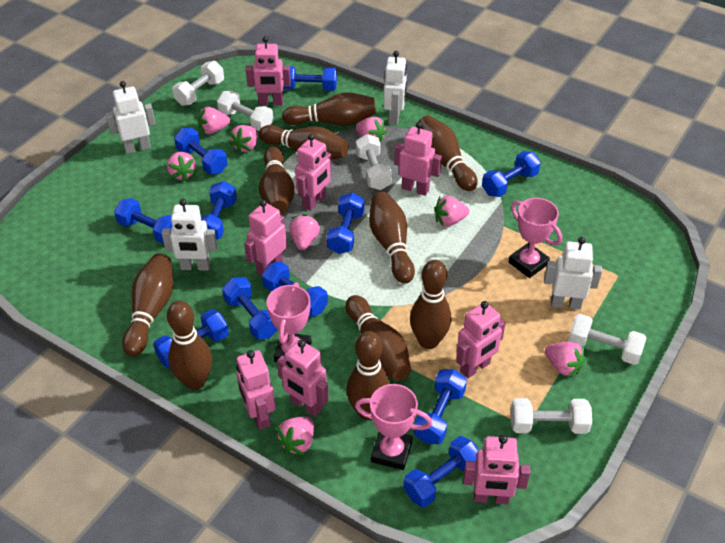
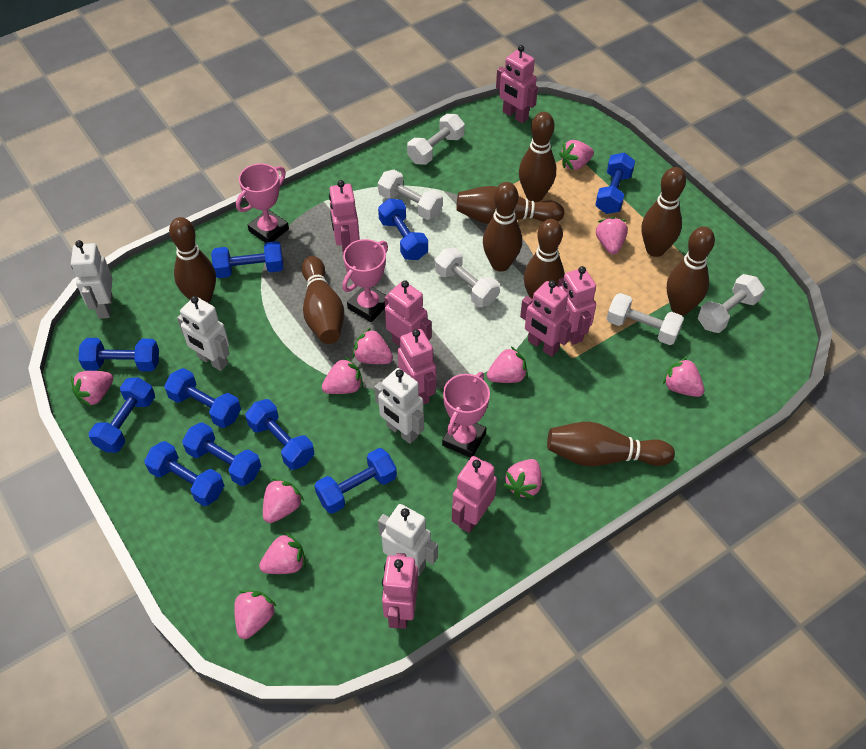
blue dumbbell: [114,198,172,244] [153,309,229,368] [174,128,228,174] [201,181,237,240] [222,277,278,339] [262,261,328,317] [283,66,337,91] [327,193,364,254] [403,436,479,507] [414,369,467,444] [482,151,541,197] = 11 -> [79,338,159,372] [89,377,155,453] [144,441,225,506] [164,368,241,428] [182,422,261,486] [211,241,283,278] [245,399,314,470] [315,448,397,514] [378,199,428,260] [595,153,635,214] = 10
brown bowling pin: [122,254,173,356] [167,301,212,390] [259,125,349,160] [259,147,295,215] [282,93,376,126] [345,295,411,381] [346,331,390,420] [369,192,415,284] [410,260,451,349] [418,115,478,191] = 10 -> [169,217,216,303] [302,256,344,344] [456,186,565,224] [483,182,522,272] [519,112,556,202] [524,219,565,299] [547,422,675,466] [642,167,686,257] [667,226,715,315] = 9
pink strawberry: [167,152,197,182] [198,107,230,134] [229,125,258,154] [276,416,314,455] [289,214,320,250] [356,117,387,144] [435,196,470,226] [545,342,585,377] = 8 -> [71,371,113,407] [234,590,277,639] [259,532,306,574] [263,478,304,523] [322,357,363,394] [353,328,393,364] [487,346,528,383] [503,459,542,499] [559,140,594,171] [596,217,628,255] [663,357,704,397] = 11

